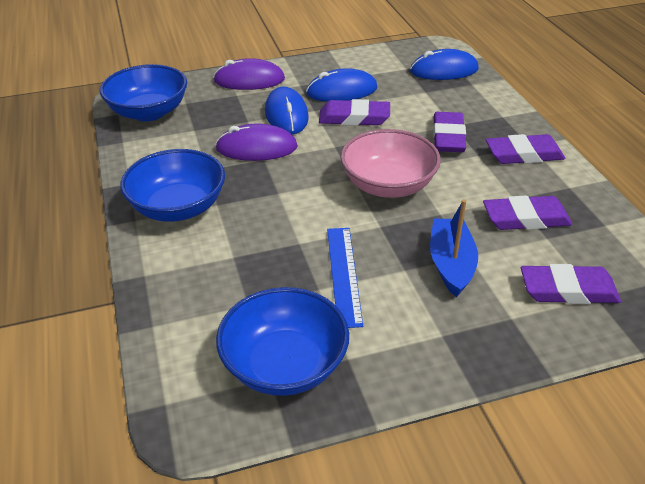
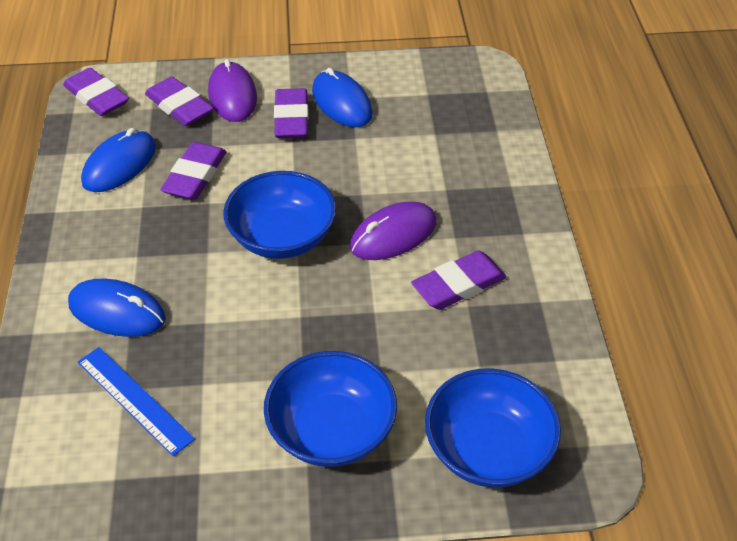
blue boat: [430,199,478,297] = 1 -> none = 0
pink bowl: [340,129,441,198] = 1 -> none = 0

